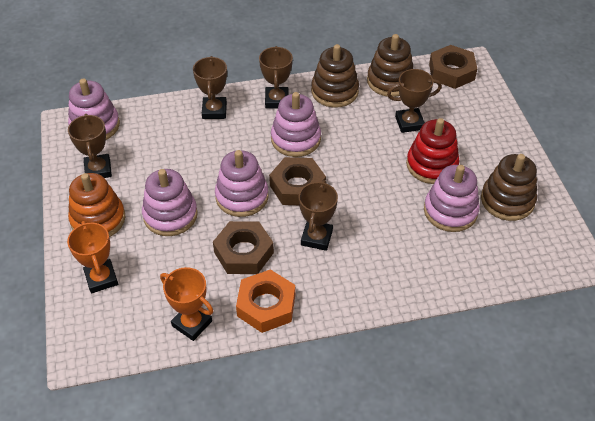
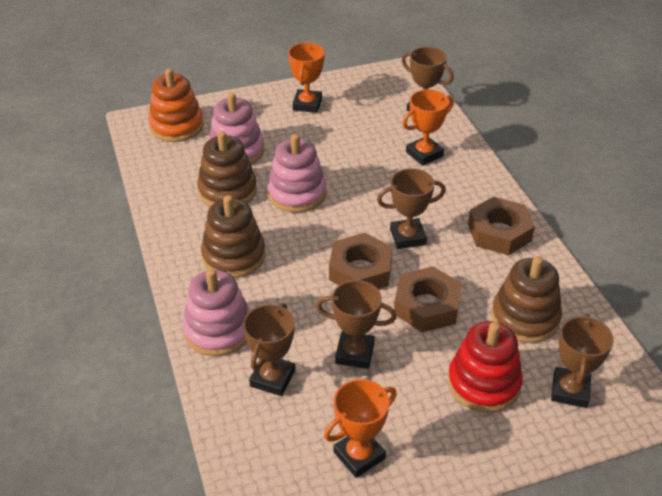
orange nut: [236,269,295,333] = 1 -> none = 0
orange trophy: [67,221,118,294] [160,267,213,341] = 2 -> [288,42,325,113] [324,379,397,478] [402,89,453,166] = 3
pink stacking toy: [68,79,120,140] [142,169,198,236] [215,150,269,217] [271,92,321,157] [424,165,480,232] = 5 -> [182,269,250,356] [208,93,264,165] [267,134,327,213] = 3

